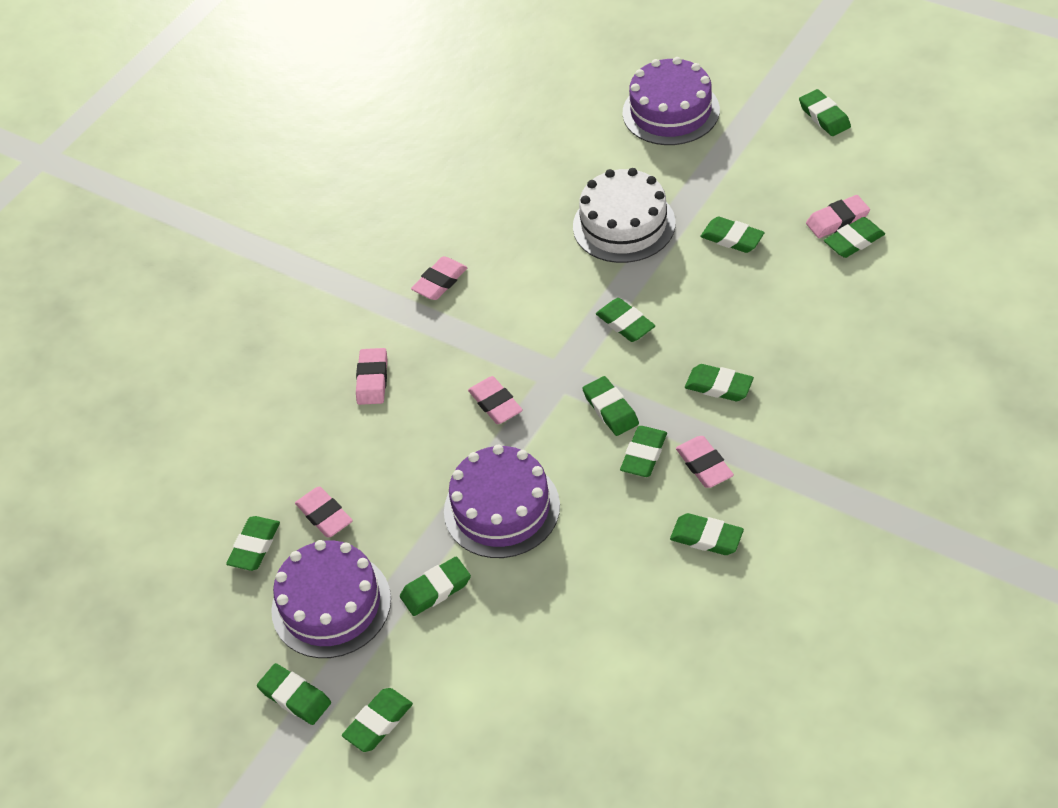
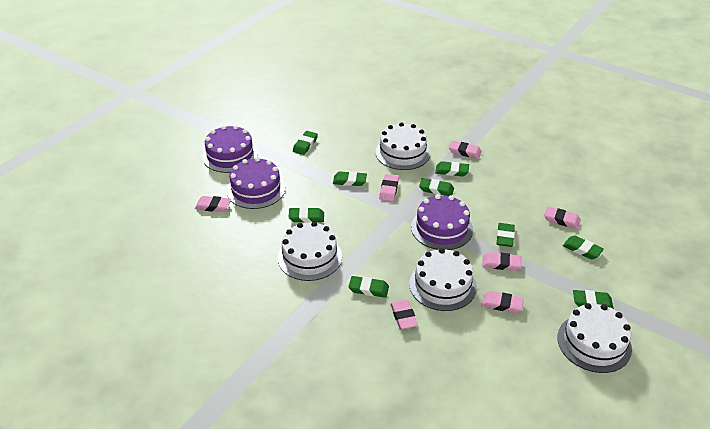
green eraser: [226,516,280,571] [257,663,331,725] [342,688,413,752] [400,557,471,616] [582,376,639,436] [596,298,655,342] [620,426,667,477] [670,513,744,555] [685,364,754,401] [700,216,765,253] [799,89,851,136] [824,217,885,258] = 12 -> [289,207,324,223] [293,131,318,155] [333,171,367,186] [349,276,389,298] [419,178,454,196] [435,161,469,176] [496,223,515,247] [563,235,604,259] [573,290,614,309] = 9
pink eraser: [295,486,353,538] [356,348,387,405] [411,256,468,300] [468,376,523,424] [676,436,734,488] [806,195,870,238] = 6 -> [195,196,231,212] [379,174,399,201] [390,300,418,329] [449,141,482,159] [481,291,524,313] [482,252,521,271] [544,207,581,229] = 7
white cake: [573,168,675,263] = 1 -> [278,222,342,281] [375,122,431,170] [409,248,477,311] [557,303,632,373] = 4

